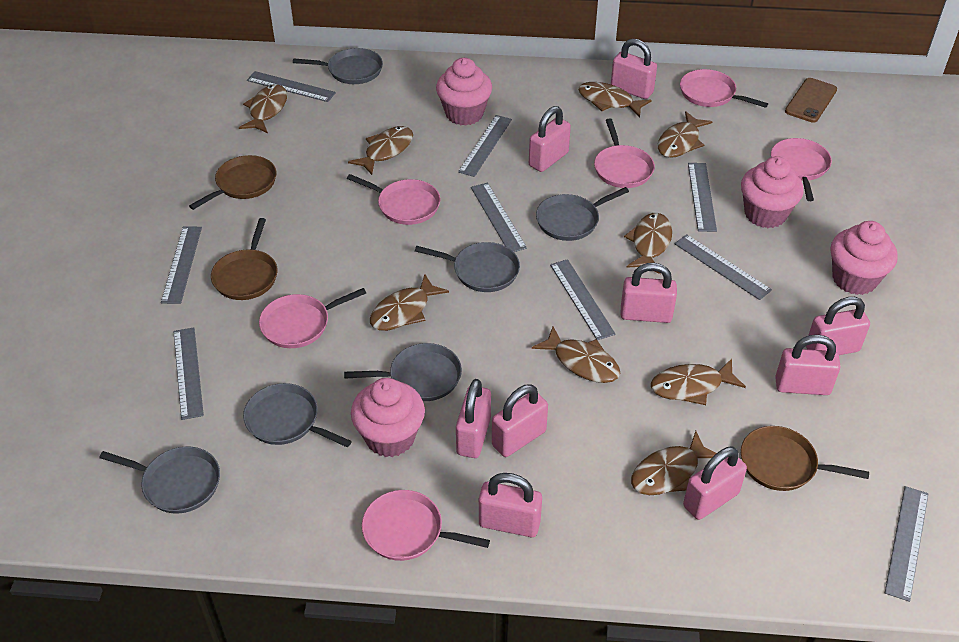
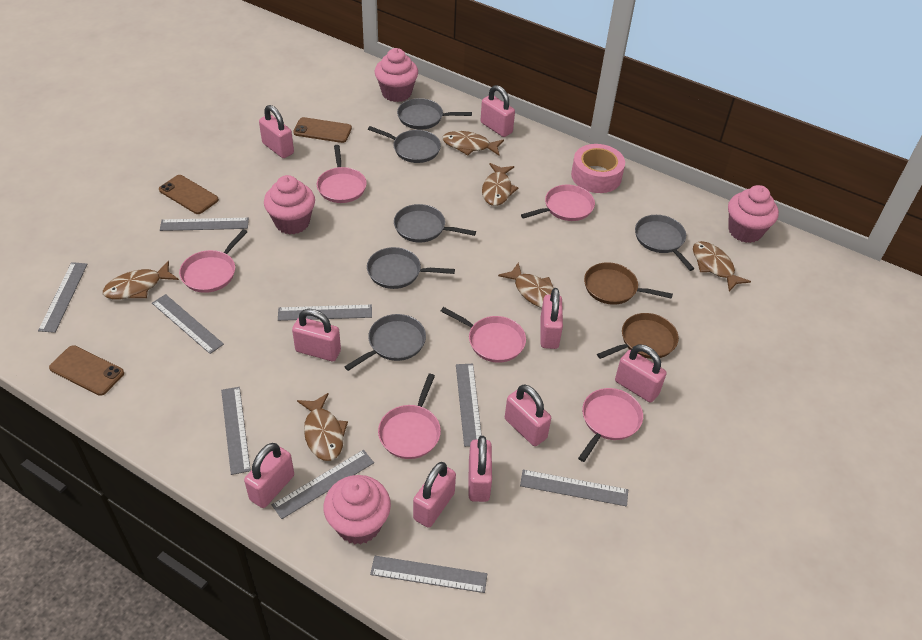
brown fish: [239,84,287,133] [348,126,413,175] [370,274,449,331] [532,327,620,383] [578,82,652,117] [624,213,672,274] [631,431,716,495] [651,359,746,405] [658,111,712,158] = 9 -> [103,261,179,300] [297,393,348,461] [442,131,504,156] [482,163,518,206] [498,262,554,308] [693,241,751,292] = 6
brown pan: [189,155,277,210] [211,218,278,300] [741,426,869,491] = 3 -> [584,262,673,305] [597,313,679,359] = 2
brown phone: [785,78,837,123] = 1 -> [49,345,124,396] [159,175,219,214] [293,117,352,143] = 3
pink tape: none = 0 -> [571,144,625,193] = 1

